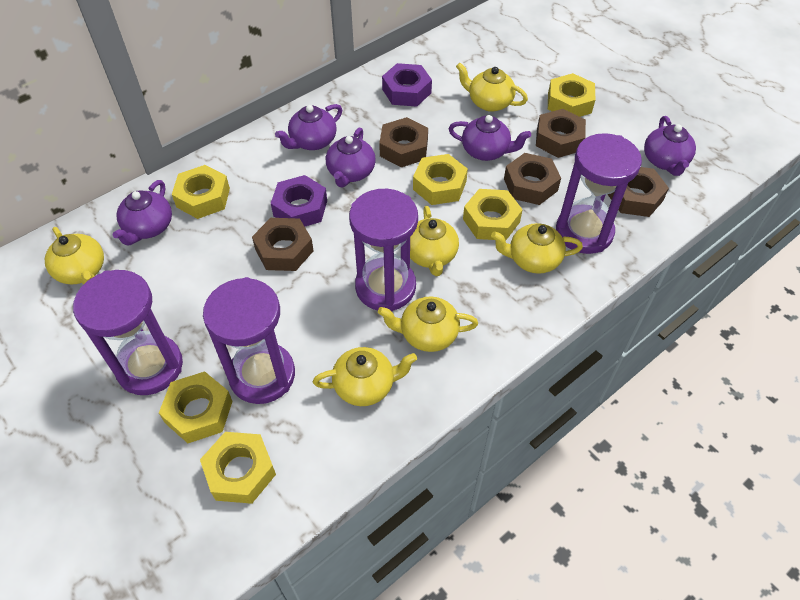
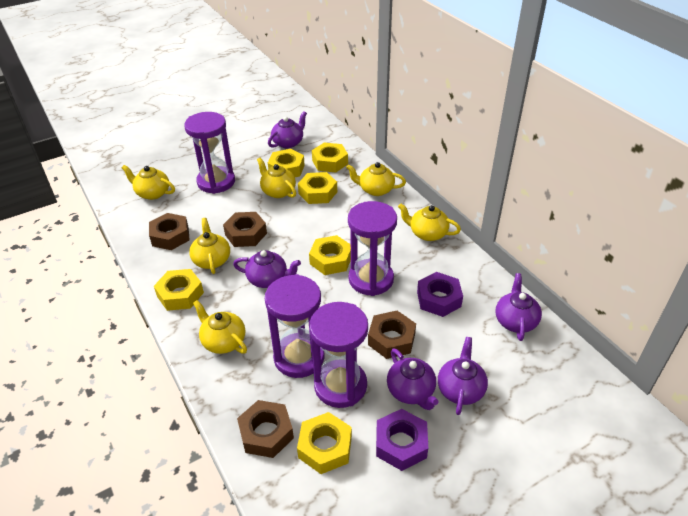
brown nut: [252,218,314,271] [379,117,428,167] [504,153,561,205] [536,109,586,158] [608,167,669,217] = 5 -> [149,213,190,250] [223,212,267,247] [237,400,294,458] [368,311,416,359] = 4

